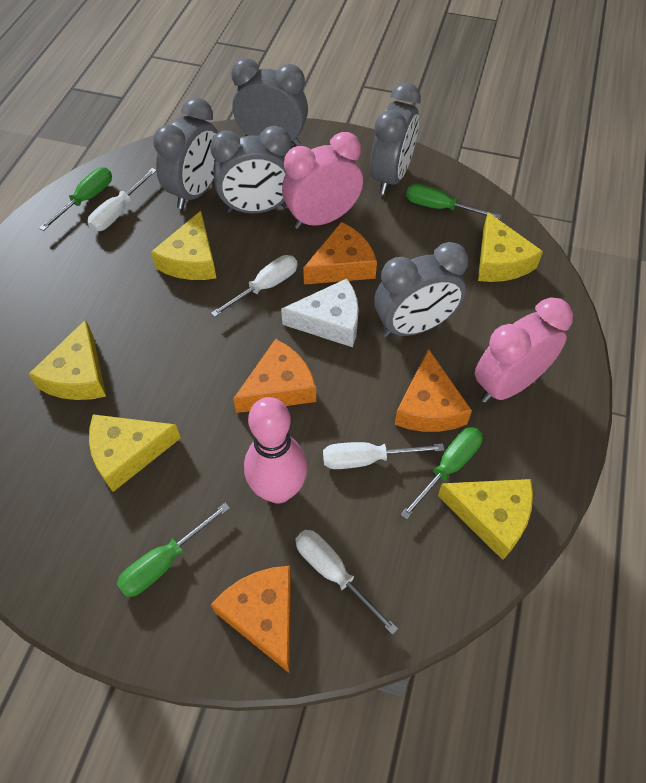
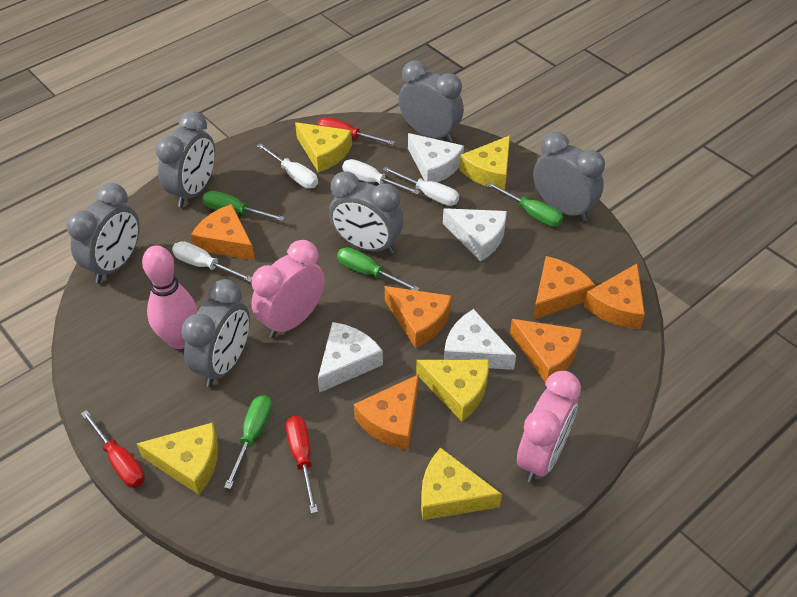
grey clock: [153,98,219,209] [210,126,291,213] [231,58,308,146] [370,83,421,195] [374,242,468,337] = 5 -> [66,183,140,283] [155,111,215,207] [181,279,250,387] [329,171,403,254] [399,60,464,143] [533,132,605,221] = 6
orange cheese: [211,566,291,674] [233,339,316,413] [303,222,377,284] [395,348,472,432] = 4 -> [191,204,255,260] [354,374,419,450] [385,286,452,348] [510,319,582,382] [533,256,595,320] [584,264,645,329] = 6
red screwdriver: none = 0 -> [81,410,145,488] [286,416,318,514] [317,117,395,145] = 3
white cheese: [281,279,359,347] = 1 -> [318,322,383,393] [408,133,464,183] [443,208,507,262] [444,309,516,370] = 4

